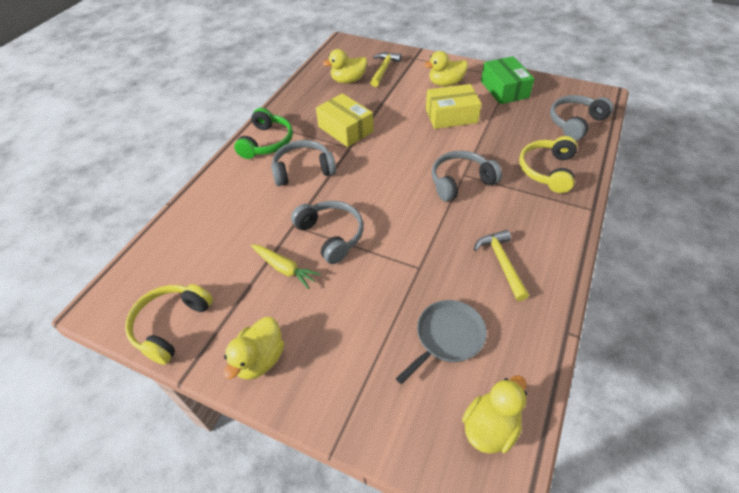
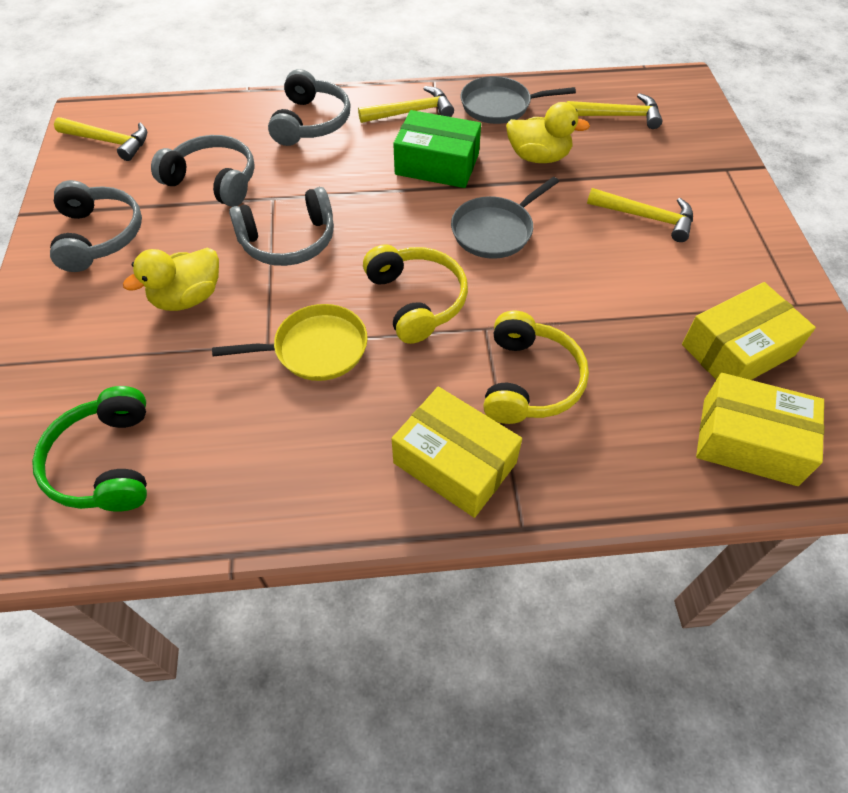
grey pan: [396,300,487,384] = 1 -> [451,177,559,259] [461,76,576,124] = 2
yellow box: [316,93,374,147] [426,84,481,129] = 2 -> [392,387,522,518] [682,282,816,380] [696,373,824,486] = 3
yellow carrot: [251,245,321,289] = 1 -> none = 0
yellow duck: [224,317,284,380] [323,49,367,83] [424,51,468,86] [462,375,527,454] = 4 -> [123,248,219,311] [506,102,590,163] = 2
yellow hammer: [370,52,402,87] [474,230,529,301] = 2 -> [54,117,147,161] [358,86,454,123] [567,93,662,129] [587,188,693,242] = 4
yellow pan: none = 0 -> [212,304,368,381] = 1

